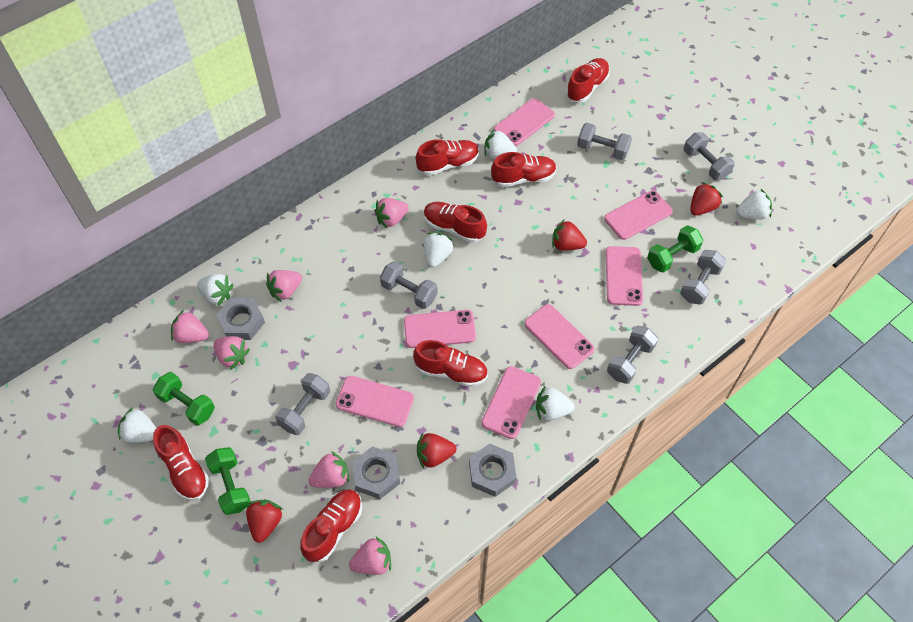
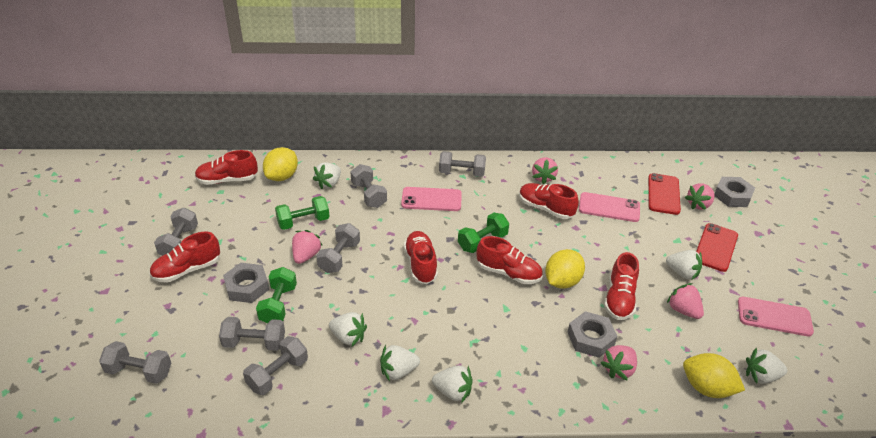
grey dumbbell: [275,373,330,435] [380,261,438,309] [577,123,632,160] [607,326,658,384] [680,250,726,305] [684,132,735,180] = 6 -> [99,341,171,384] [154,208,198,256] [219,317,285,351] [243,336,308,395] [316,223,360,273] [351,164,387,208] [439,151,486,177] = 7
pink phone: [336,376,414,427] [404,310,476,348] [481,366,541,439] [494,98,555,146] [524,304,595,369] [604,190,673,240] [605,246,643,306] = 7 -> [401,187,462,211] [579,192,640,222] [738,297,814,337] = 3
pink strawberry: [171,310,209,343] [214,336,250,370] [266,270,302,302] [308,451,349,488] [349,537,391,575] [374,198,409,229] = 6 -> [292,230,323,264] [532,157,558,185] [601,345,637,381] [667,283,704,319] [685,183,714,210] = 5
red phone: none = 0 -> [648,173,681,215] [696,223,738,272] = 2
red shoe: [153,425,209,501] [300,489,362,562] [413,340,488,387] [416,139,479,176] [424,202,487,243] [491,152,557,187] [566,58,610,103] = 7 -> [149,232,220,282] [195,150,258,185] [404,231,438,284] [477,236,543,284] [519,183,579,219] [604,252,639,320] = 6
red strawberry: [246,500,283,543] [417,433,456,469] [552,219,587,250] [690,182,723,216] = 4 -> none = 0
yellow lemon: none = 0 -> [263,147,298,181] [545,249,585,289] [683,353,745,398] = 3

